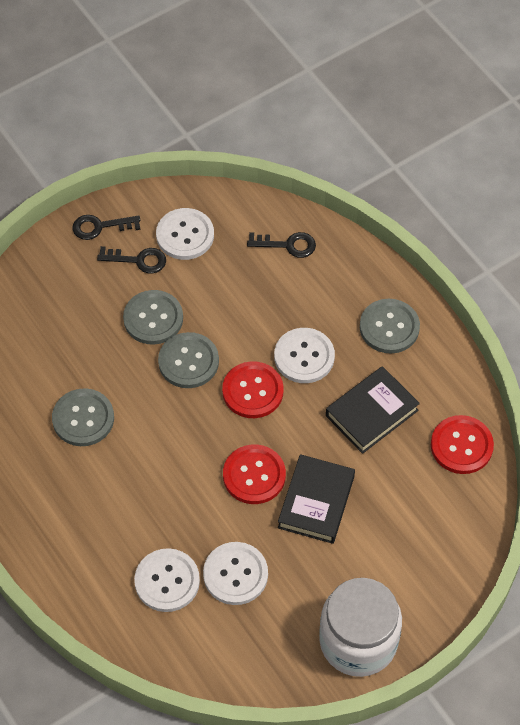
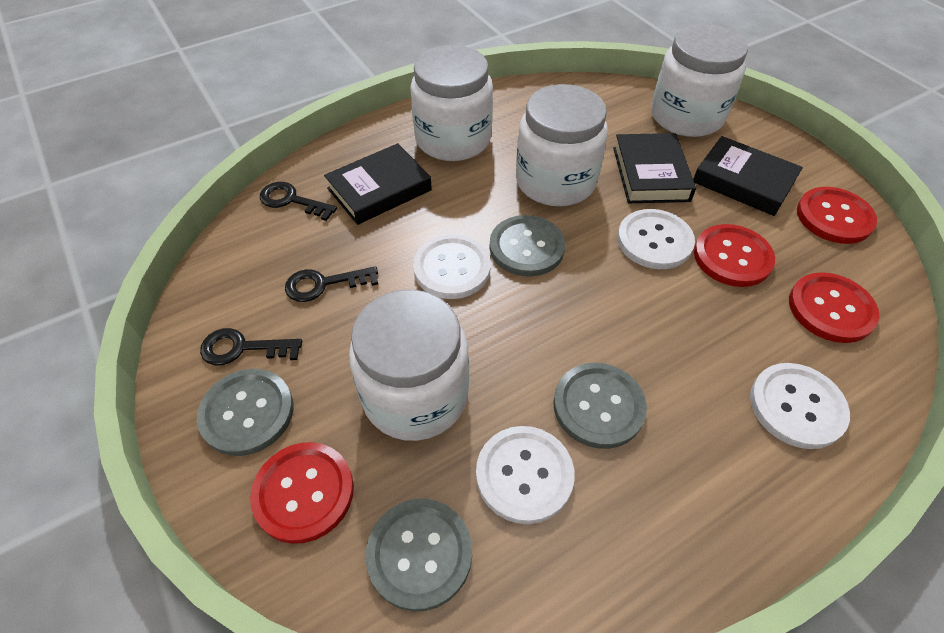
black book: [278,454,355,544] [326,366,420,454] = 2 -> [324,143,432,225] [613,133,696,203] [693,136,803,216] = 3
red button: [222,361,284,418] [223,445,286,504] [431,415,494,474] = 3 -> [250,442,354,544] [694,224,775,287] [789,272,879,343] [797,187,877,244] = 4
white jar: [319,578,402,677] = 1 -> [349,290,469,441] [410,45,493,161] [516,84,608,206] [651,24,748,137] = 4

